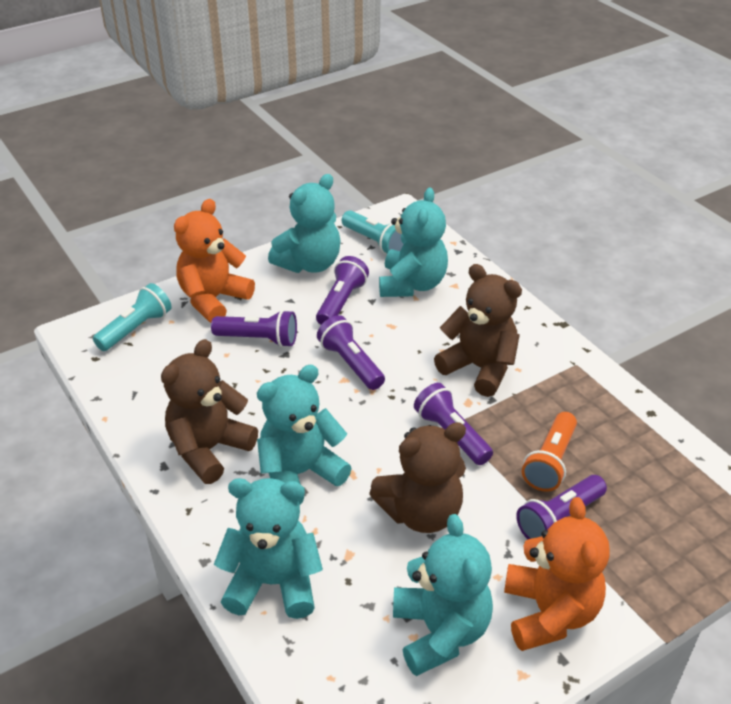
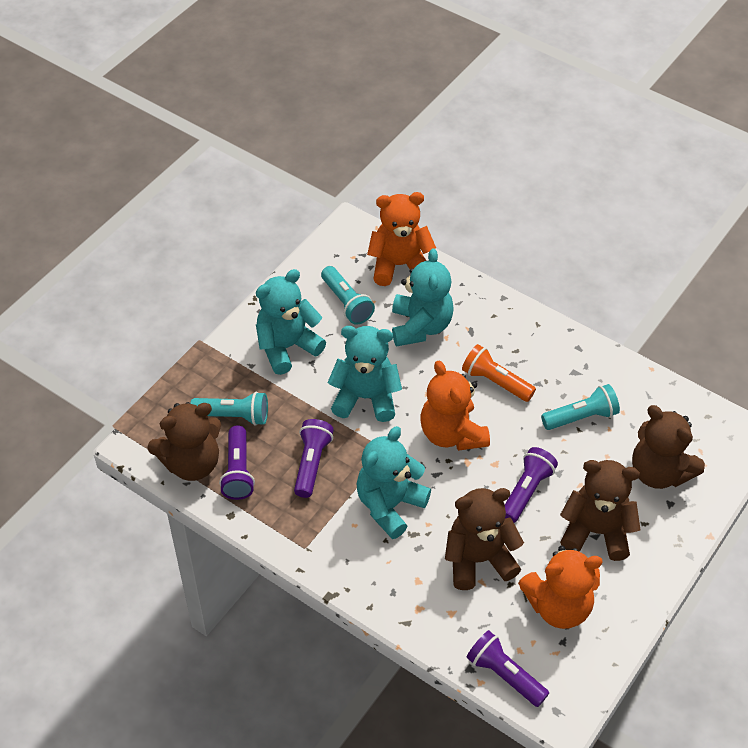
brown teddy bear: [161,339,258,484] [369,422,466,533] [434,264,522,397] = 3 -> [147,402,221,481] [445,488,524,590] [560,460,641,561] [632,405,705,489] = 4
orange teddy bear: [174,199,255,323] [504,497,610,651] = 2 -> [367,192,436,286] [421,361,490,451] [518,546,603,629] = 3
purple flashlight: [211,310,297,347] [316,256,369,325] [317,315,385,390] [414,383,493,465] [516,475,607,539] = 5 -> [219,425,255,500] [294,419,334,498] [466,630,549,707] [505,447,558,523] = 4
turquoise flashlight: [93,283,172,351] [342,210,404,254] = 2 -> [190,392,268,426] [321,266,375,325] [541,384,620,430] = 3
turquoise teddy bear: [214,478,323,619] [257,365,352,504] [268,174,341,273] [379,187,448,297] [393,514,493,676] = 5 -> [256,269,326,375] [328,326,402,422] [357,426,431,539] [392,248,454,346] = 4

